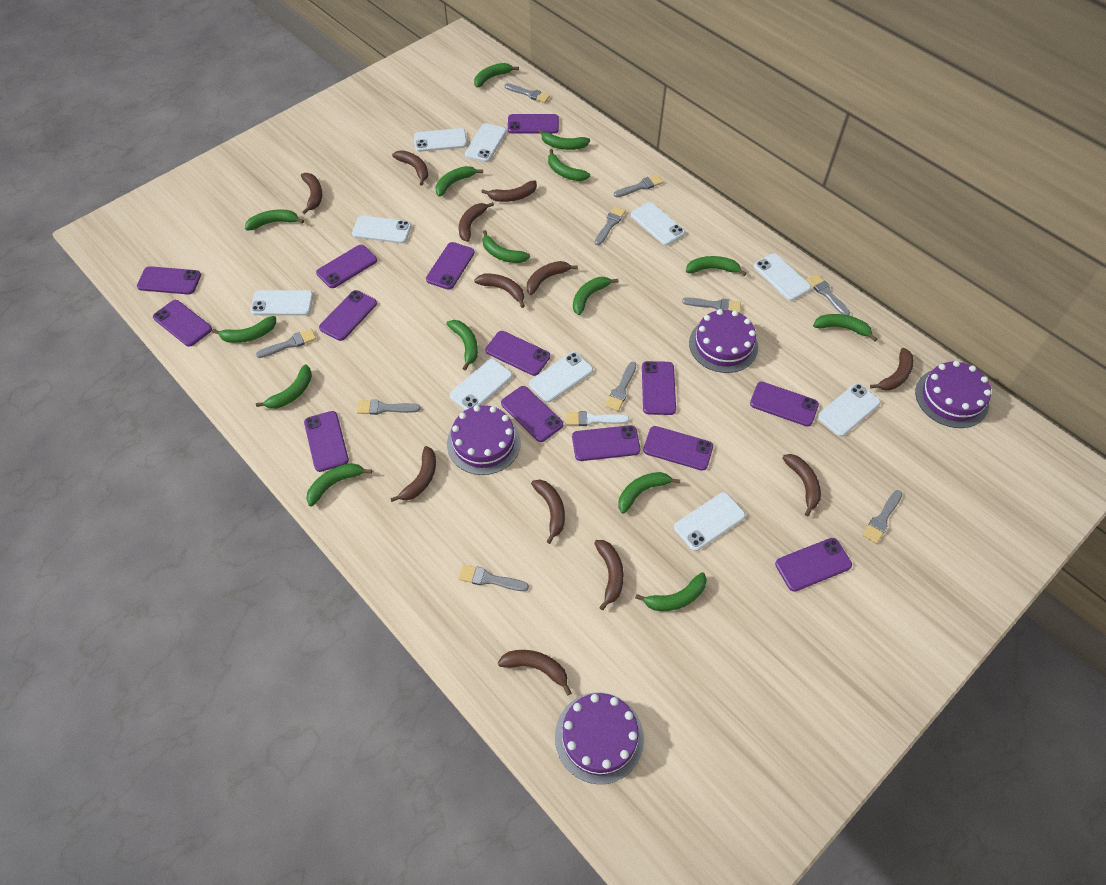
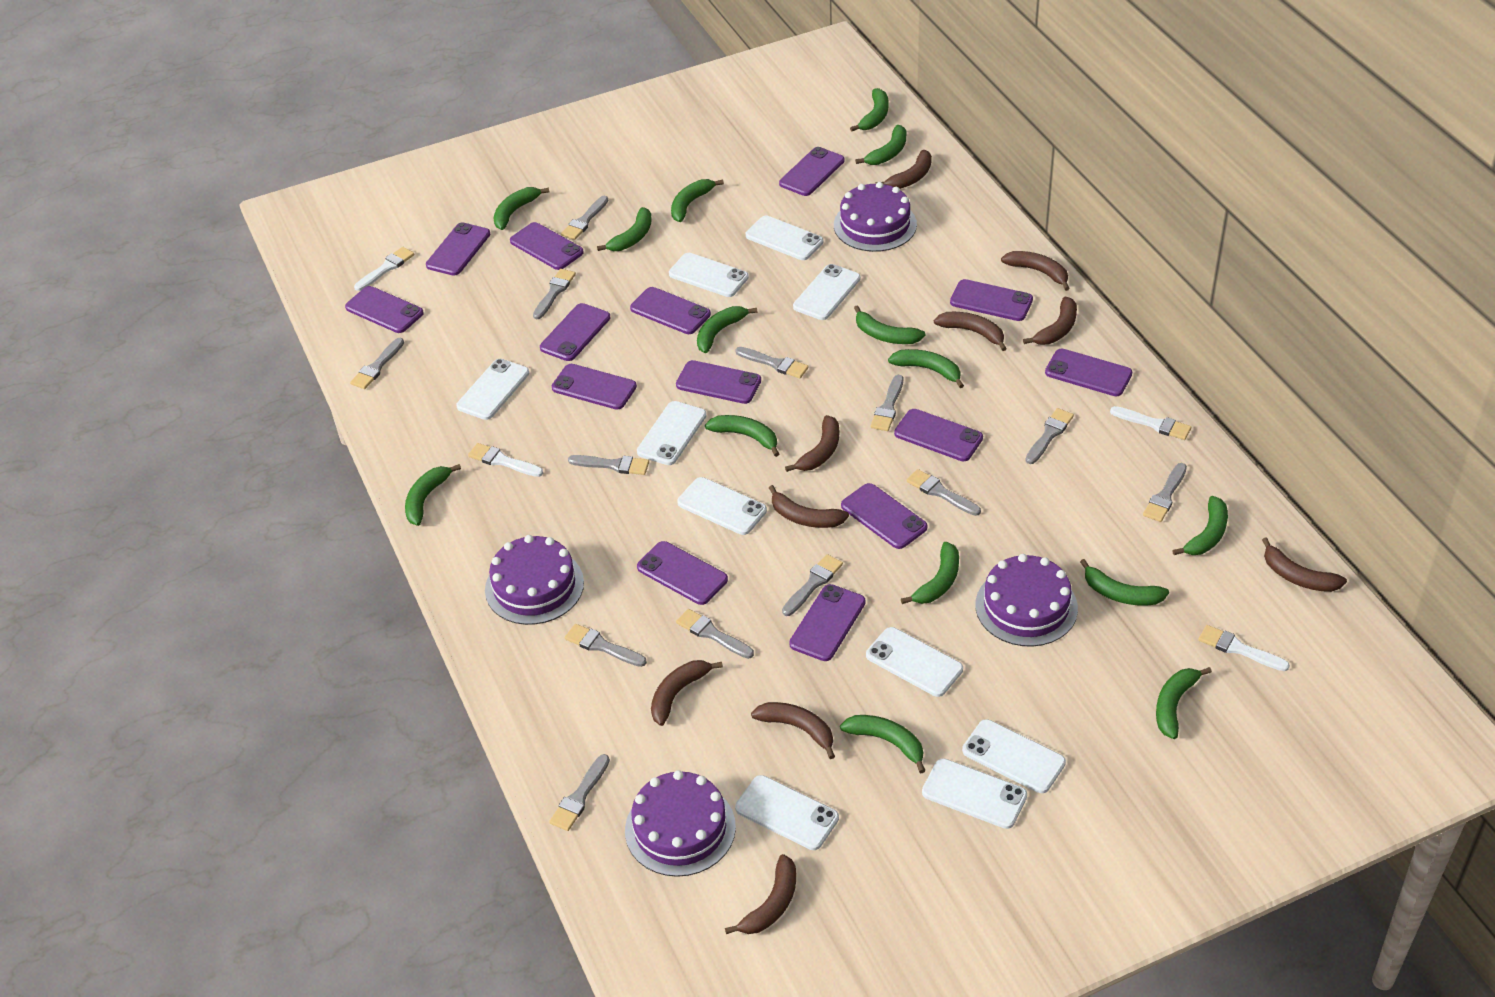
brown banana: [301,173,322,214] [390,446,436,502] [392,150,428,186] [459,202,494,242] [474,274,525,308] [481,180,537,202] [498,650,572,695] [527,261,578,295] [531,479,565,544] [594,540,624,610] [782,454,821,517] [870,348,914,391] = 12 -> [651,660,723,726] [725,854,796,934] [751,702,835,759] [769,485,849,528] [785,415,839,472] [876,150,932,189] [934,312,1007,351] [1001,251,1070,291] [1023,296,1077,345] [1262,537,1347,592] = 10
grey brush: [256,329,316,358] [357,400,421,415] [458,564,529,591] [504,83,550,103] [595,206,626,245] [605,362,636,411] [614,174,663,197] [682,297,741,313] [807,274,850,316] [863,490,902,544] = 10 -> [350,338,404,389] [533,269,576,319] [549,754,610,831] [561,196,608,240] [565,624,647,667] [568,455,649,475] [676,609,754,659] [735,347,809,378] [782,554,843,616] [870,375,903,431] [906,469,981,516] [1025,408,1074,464] [1143,463,1187,522] = 13
white brush: [566,411,629,426] = 1 -> [354,247,415,291] [468,443,543,477] [1110,406,1191,440] [1198,625,1290,671] = 4

